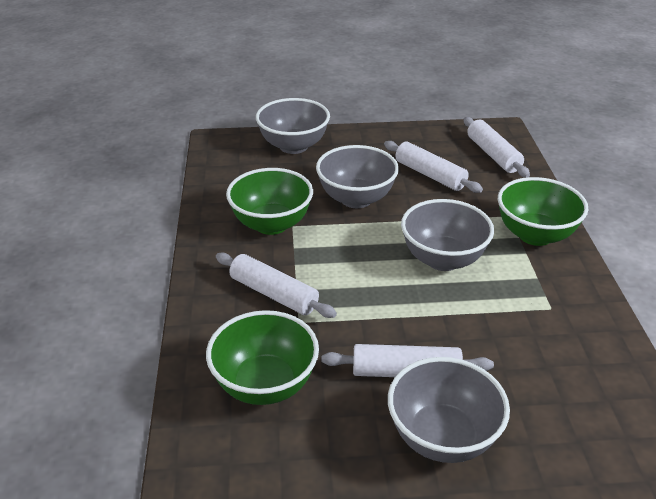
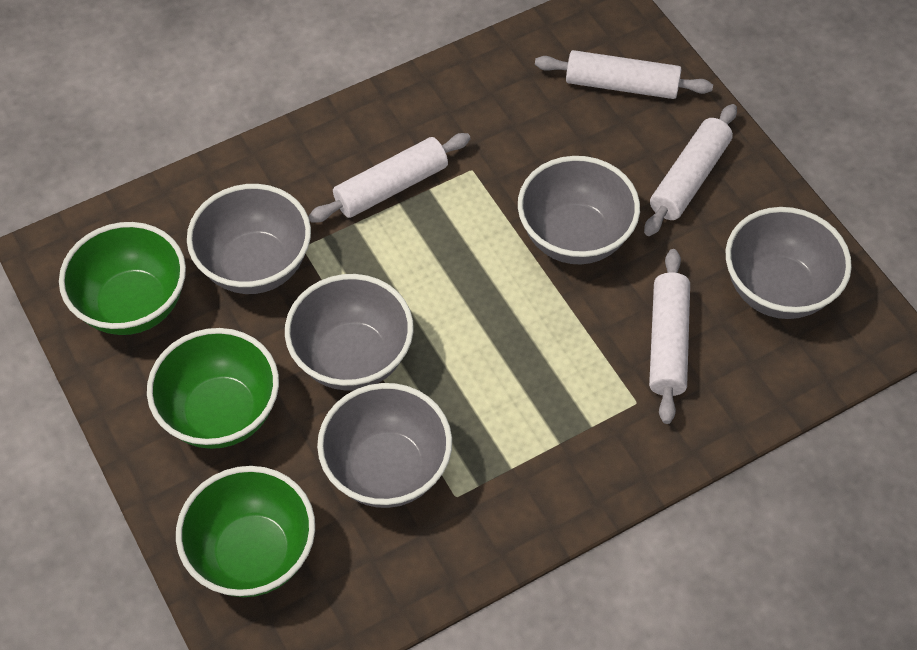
grey bowl: [256,98,330,154] [316,145,399,208] [388,357,510,463] [401,199,494,271] = 4 -> [187,184,311,294] [285,274,414,391] [317,383,452,508] [518,156,640,264] [726,207,852,319] = 5

